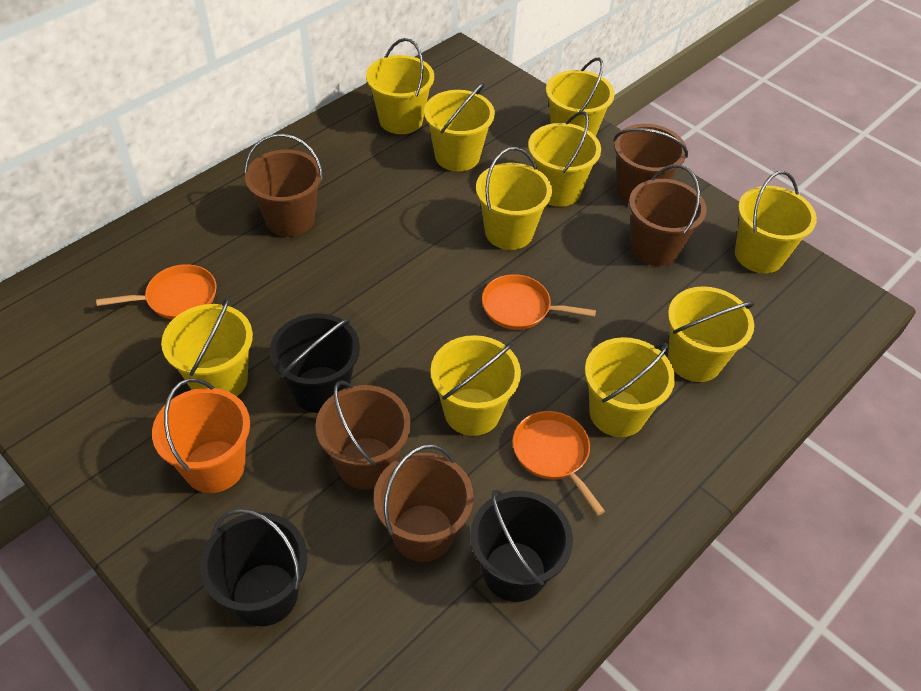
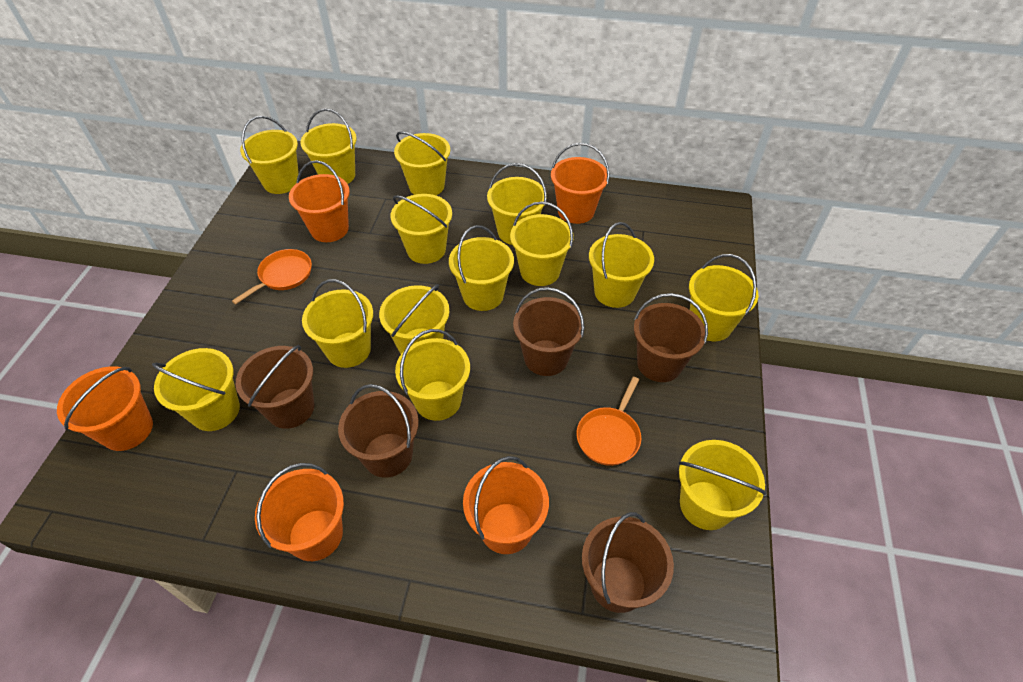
black bucket: [200,508,308,626] [270,314,360,413] [470,490,573,602] = 3 -> none = 0
orange bucket: [152,378,250,493] = 1 -> [57,366,153,451] [255,463,344,561] [289,160,350,242] [463,456,549,554] [551,143,610,224] = 5
orange pan: [96,264,217,320] [482,274,596,330] [513,411,605,515] = 3 -> [232,249,312,304] [576,377,641,466] = 2
yellow bucket: [161,297,253,396] [366,38,434,134] [424,83,495,171] [431,335,521,436] [476,147,552,250] [528,111,601,207] [546,58,615,136] [585,337,675,437] [668,286,755,382] [735,171,817,273] = 10 -> [152,348,240,431] [240,116,299,194] [300,108,357,184] [302,279,373,368] [379,284,449,354] [391,194,452,264] [394,131,450,195] [395,329,470,421] [449,225,514,311] [487,163,547,245] [510,201,574,286] [589,222,654,308] [678,440,767,530] [689,254,758,341] = 14

